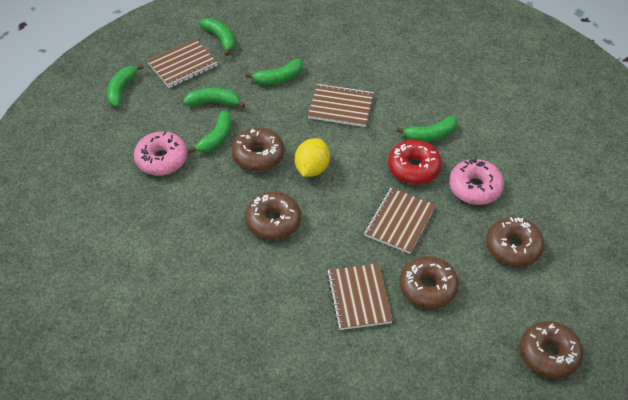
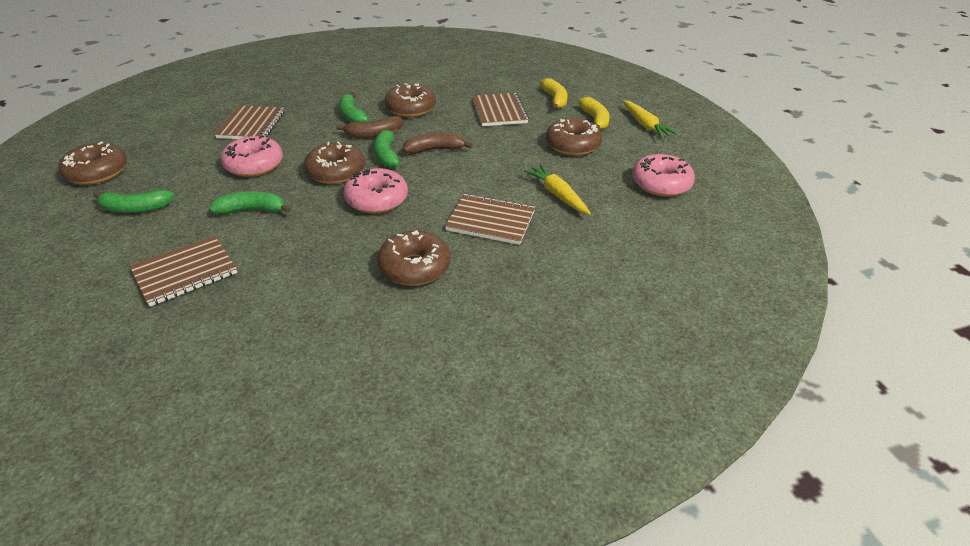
brown banana: none = 0 -> [336,116,403,138] [403,132,473,154] = 2
green banana: [107,64,144,107] [183,88,245,108] [188,110,232,153] [199,18,235,56] [246,59,303,85] [397,116,457,142] = 6 -> [93,190,174,213] [209,191,291,214] [339,92,369,122] [374,128,400,168] = 4
pink donut: [134,131,187,175] [449,159,504,205] = 2 -> [221,135,283,177] [343,168,408,214] [632,154,695,197] = 3
red donut: [388,140,442,184] = 1 -> none = 0
yellow banana: none = 0 -> [540,78,568,110] [578,97,609,130] = 2
yellow carrot: none = 0 -> [524,165,591,215] [623,100,678,138] = 2
yellow lemon: [295,138,330,177] = 1 -> none = 0

